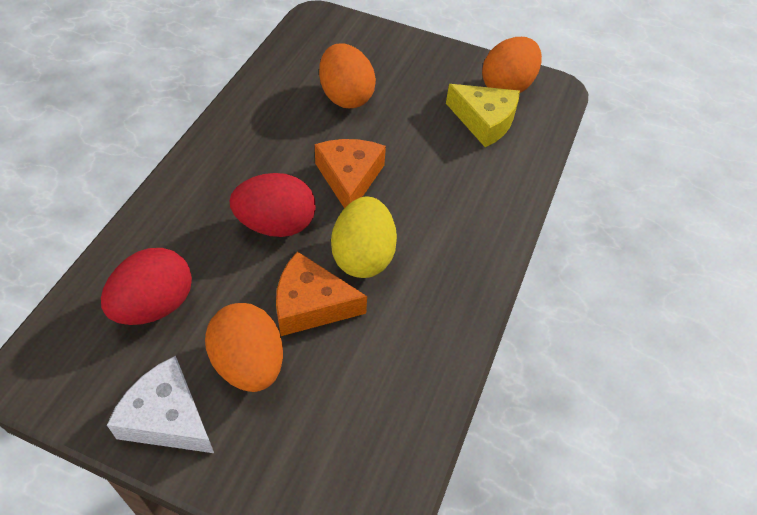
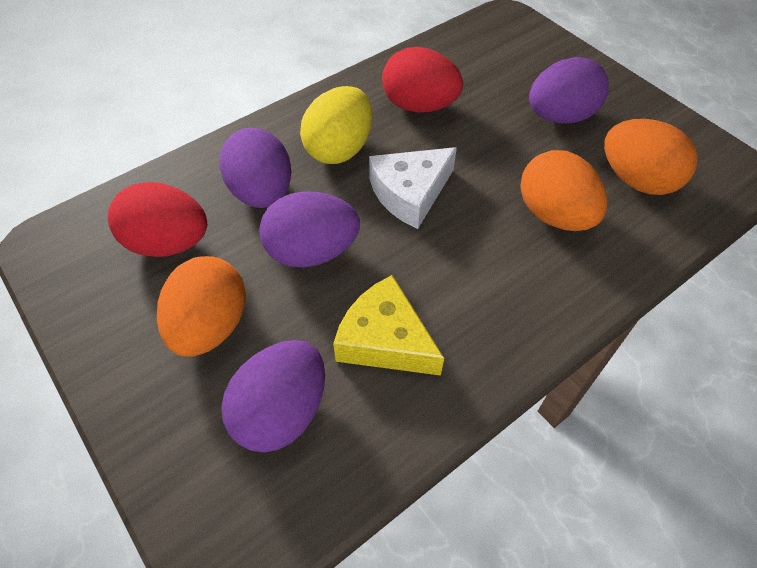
orange cheese: [276,251,367,336] [315,139,386,208] = 2 -> none = 0
purple egg: none = 0 -> [219,128,291,208] [221,340,325,452] [259,191,360,268] [529,57,609,124] = 4

